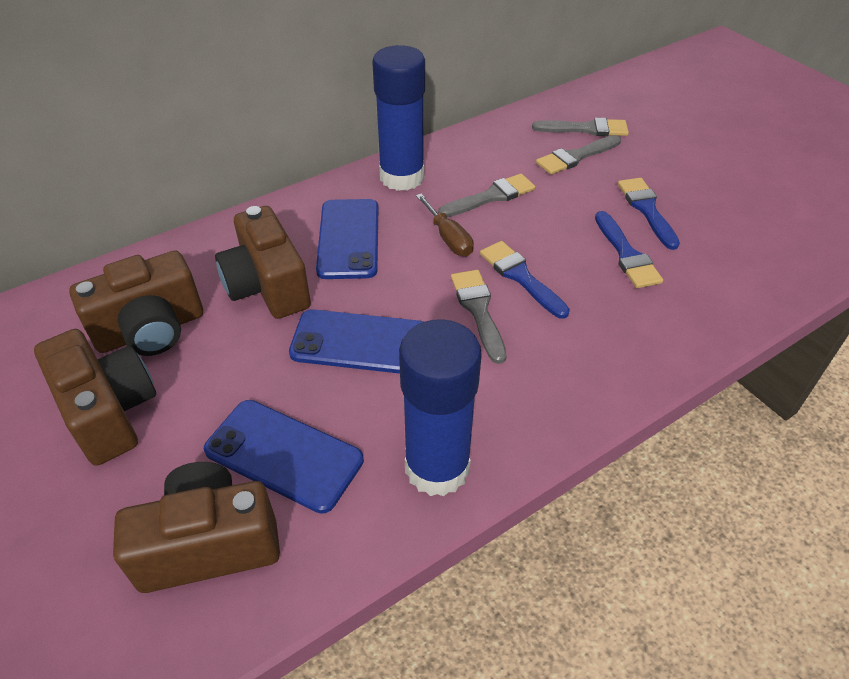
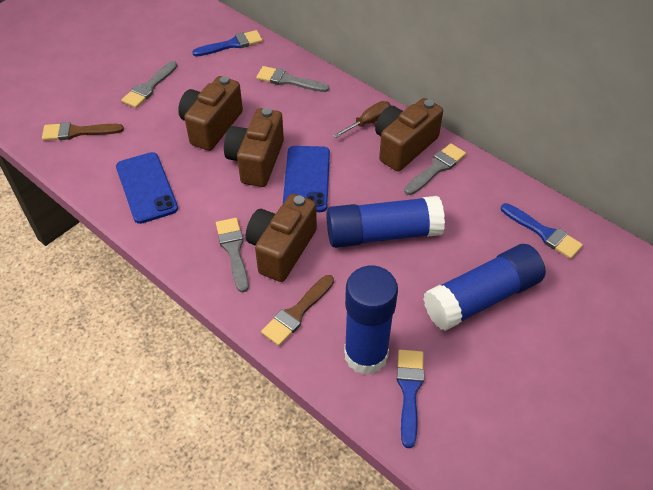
blue glue stick: [372,45,425,191] [399,319,482,496] = 2 -> [327,196,445,248] [344,266,398,375] [423,244,546,331] = 3
blue phone: [204,400,364,514] [289,309,424,374] [316,199,378,279] = 3 -> [116,152,178,224] [283,146,330,212] = 2
brown brush: none = 0 -> [42,122,124,140] [261,275,334,346] = 2

